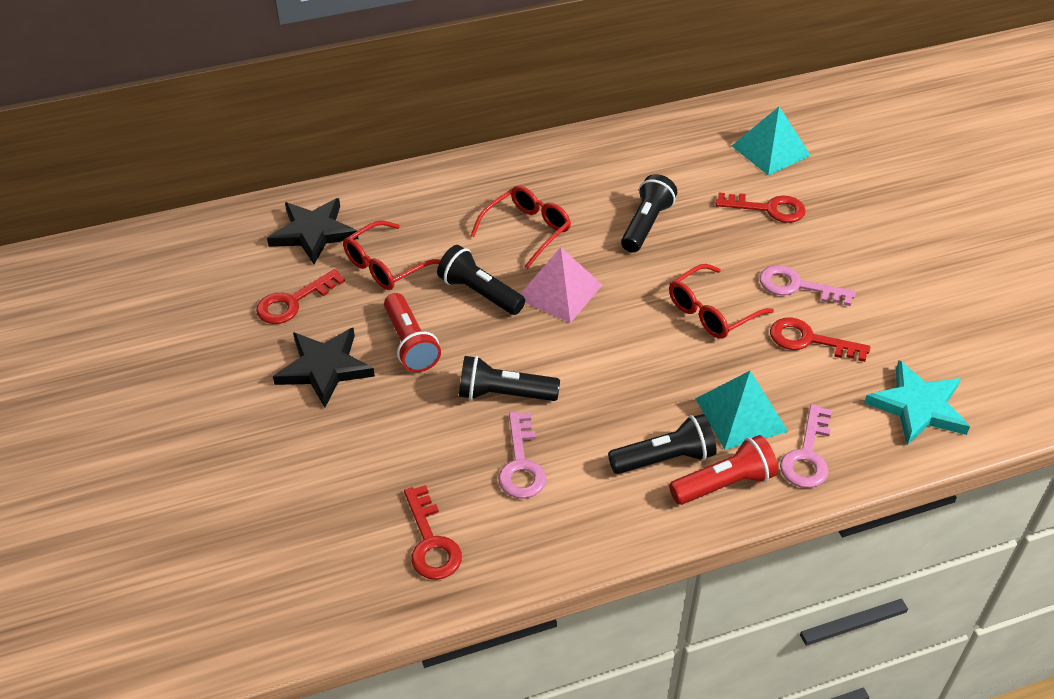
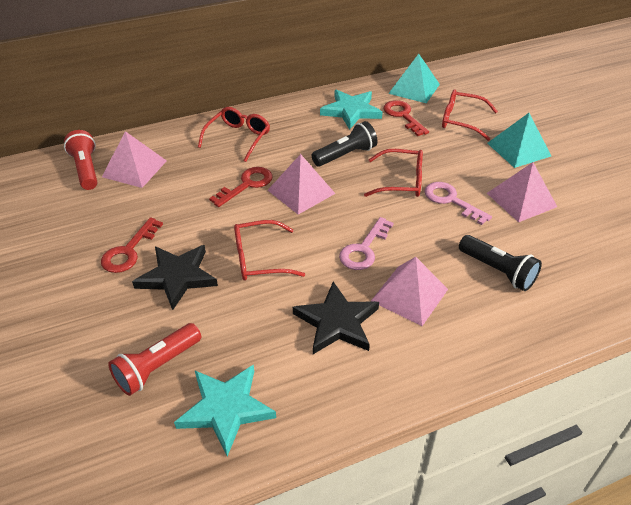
black flashlight: [437,245,525,315] [459,356,560,401] [608,414,717,474] [621,174,677,253] = 4 -> [312,121,377,167] [459,235,542,291] = 2
pink key: [498,412,547,499] [760,265,856,306] [780,404,832,488] = 3 -> [339,217,394,270] [424,182,492,225] = 2
pink pyramid: [520,247,602,323] = 1 -> [102,131,167,188] [268,154,336,215] [371,257,448,326] [487,162,557,222] = 4
red glasses: [343,220,441,290] [470,186,571,269] [669,264,774,339] = 3 -> [198,107,270,162] [234,220,305,281] [364,149,423,197] [442,90,498,141] = 4
red key: [256,269,345,324] [404,485,462,580] [716,193,806,223] [770,317,870,362] = 4 -> [101,218,163,273] [209,167,273,207] [383,100,429,136] = 3
turquoise star: [864,360,970,445] = 1 -> [174,365,276,457] [320,90,383,130] = 2

